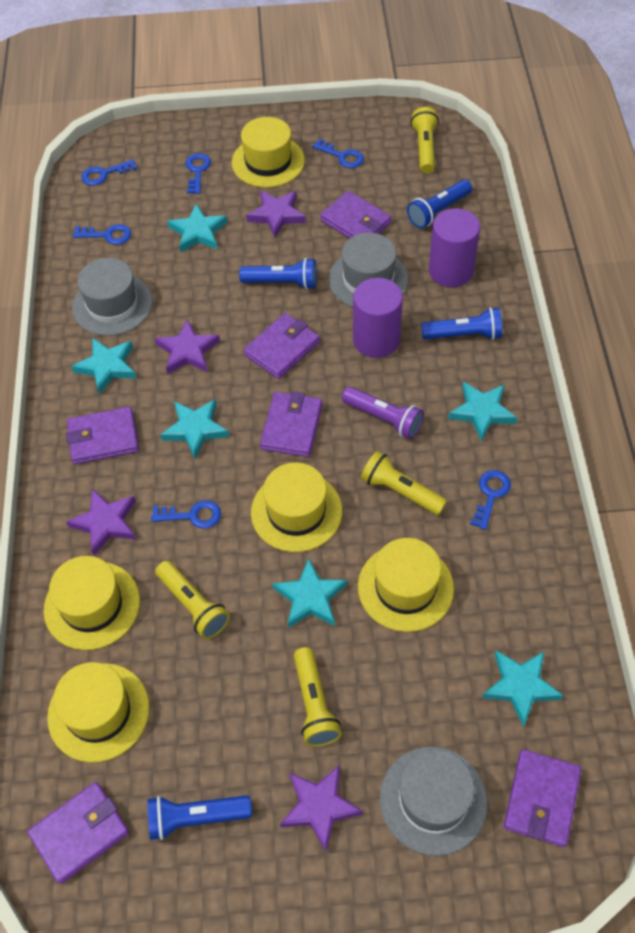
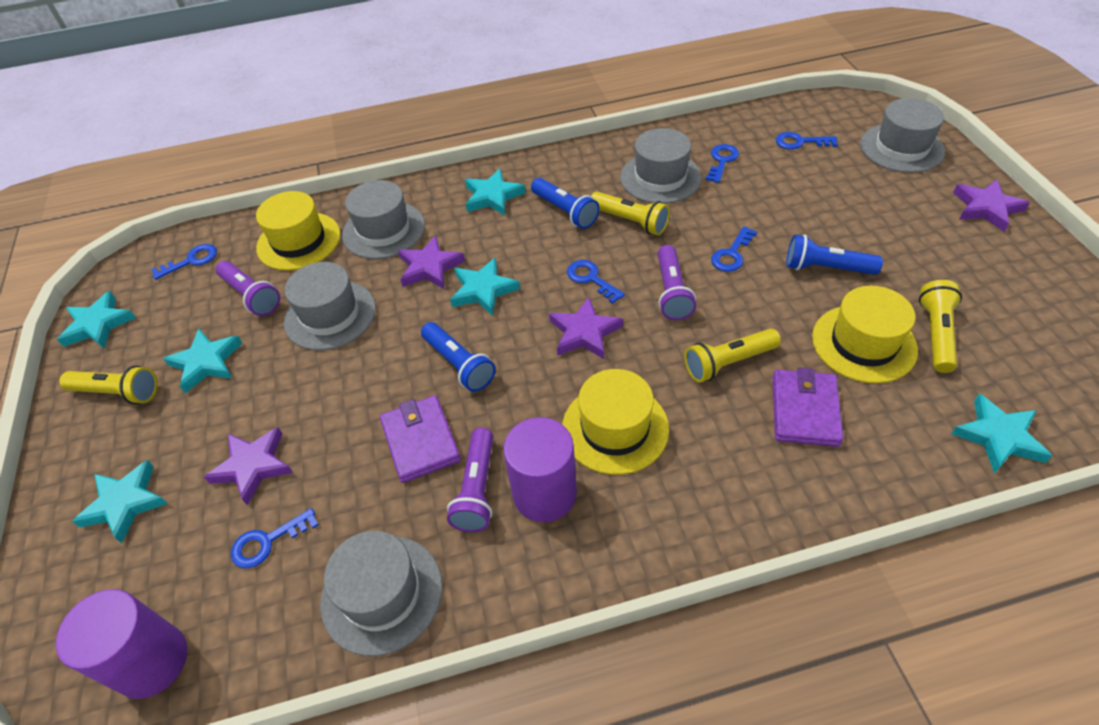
blue flashlight: [147,795,252,840] [239,258,317,290] [407,180,472,228] [421,307,502,340] = 4 -> [421,322,496,392] [531,178,600,229] [786,235,883,275] = 3
grey hat: [72,258,153,336] [329,233,408,307] [380,747,487,856] = 3 -> [284,262,376,350] [320,531,443,656] [342,180,425,259] [620,128,702,204] [860,98,945,173] = 5
purple flashlight: [342,387,424,439] = 1 -> [216,261,280,316] [447,428,493,532] [658,245,696,320] = 3
purple wallet: [27,782,129,884] [66,407,139,464] [244,313,320,379] [260,391,322,457] [320,191,391,239] [504,749,581,847] = 6 -> [380,395,461,483] [772,368,843,447] = 2
yellow hat: [44,556,140,650] [47,662,149,763] [232,117,305,188] [251,463,342,552] [358,538,454,632] = 5 -> [256,191,340,271] [562,369,669,475] [812,286,918,383] = 3

